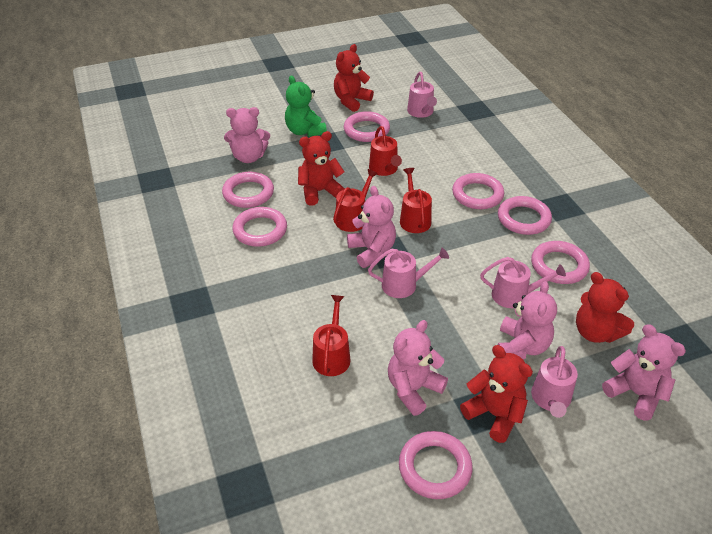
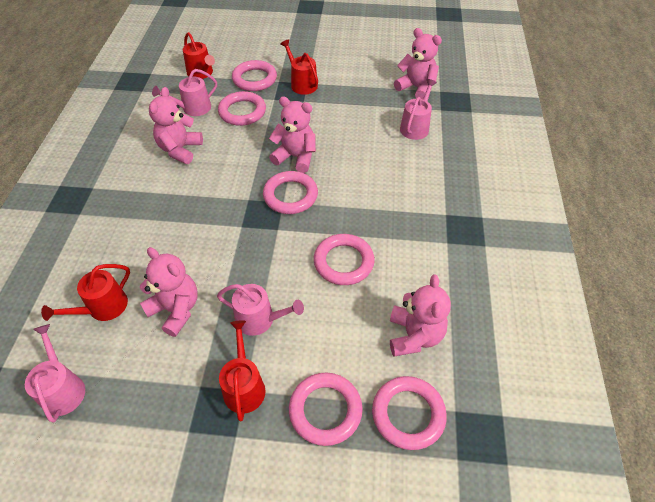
green teddy bear: [285,76,327,137] = 1 -> none = 0
pink ring: [222,172,274,208] [232,207,287,247] [344,111,390,142] [399,431,473,499] [452,173,504,209] [498,196,552,235] [531,241,590,284] = 7 -> [218,91,266,126] [232,60,277,91] [263,171,318,214] [289,373,363,446] [314,234,375,285] [372,376,447,450] = 6
red teddy bear: [298,131,345,206] [334,44,374,112] [460,345,533,443] [576,272,634,343] = 4 -> none = 0

